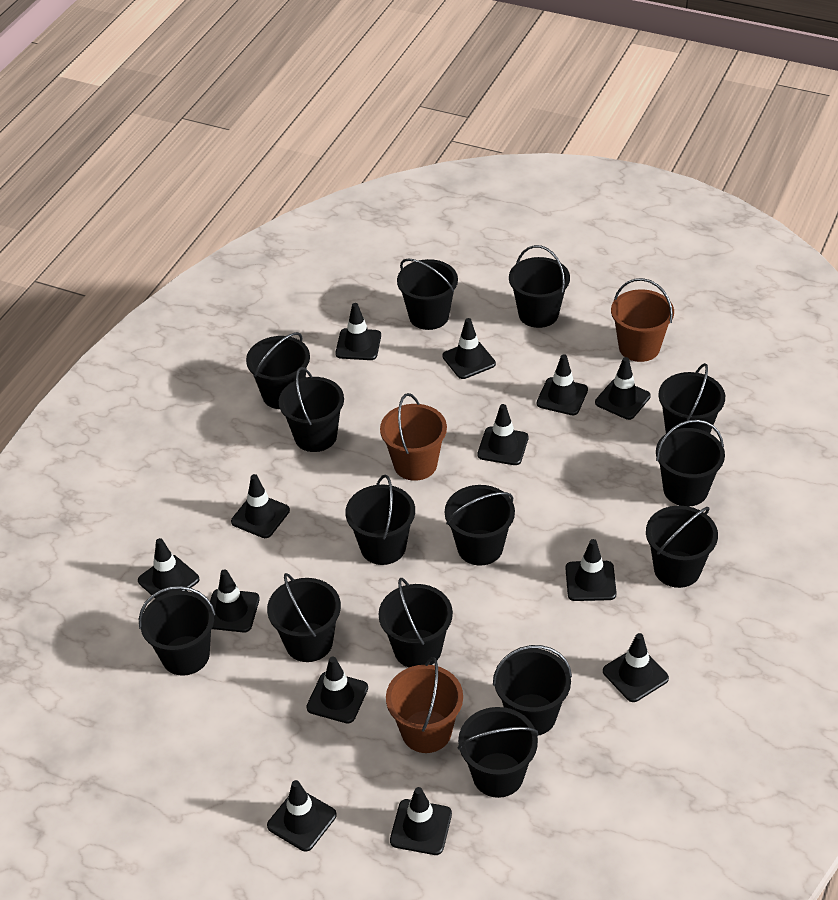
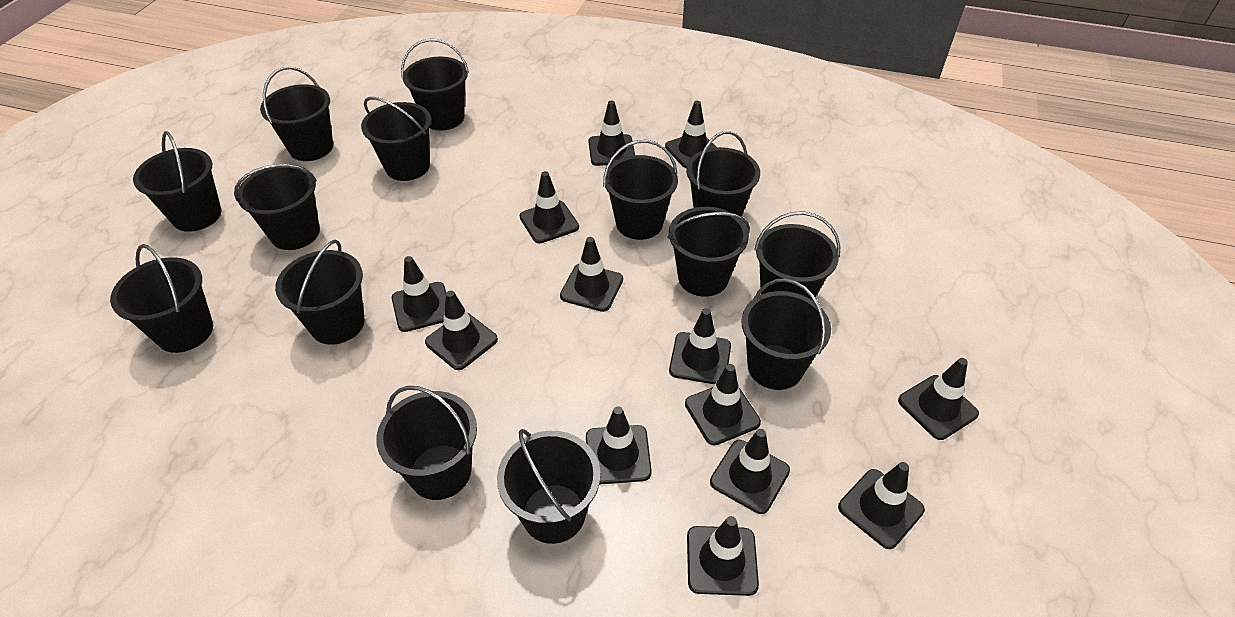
brown bucket: [380,393,447,481] [386,657,463,753] [611,278,674,362] = 3 -> none = 0

